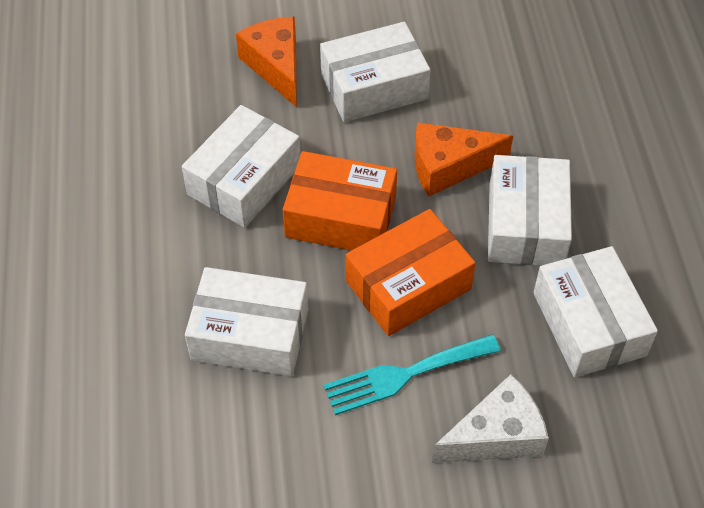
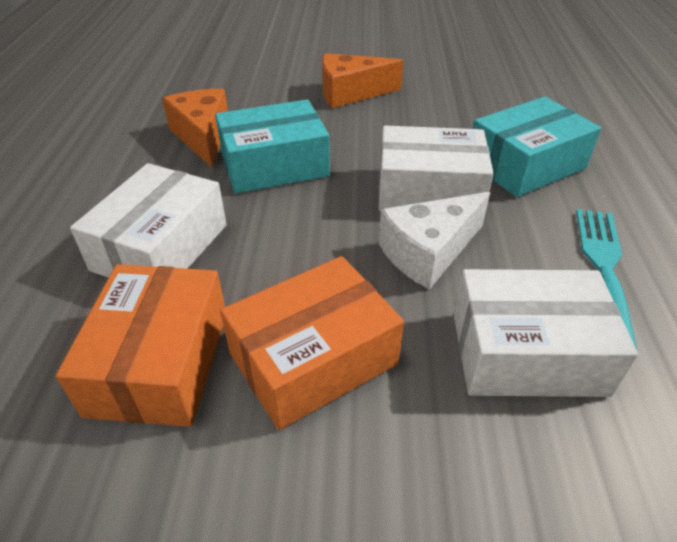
turquoise box: none = 0 -> [215,100,330,194] [473,97,601,197] = 2
white box: [182,105,301,228] [185,267,308,376] [320,22,430,122] [488,155,572,266] [533,246,658,378] = 5 -> [70,163,227,278] [379,126,494,211] [453,269,638,397] = 3

